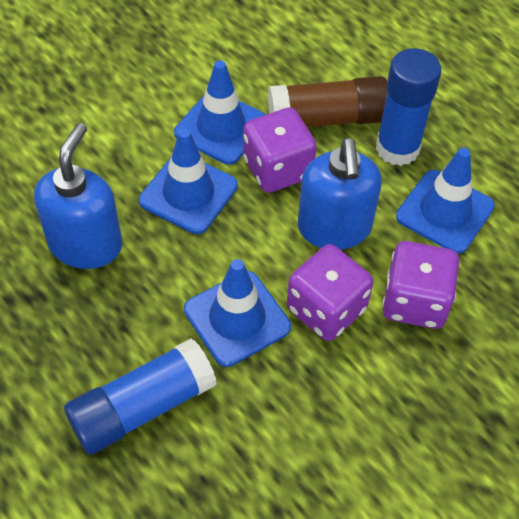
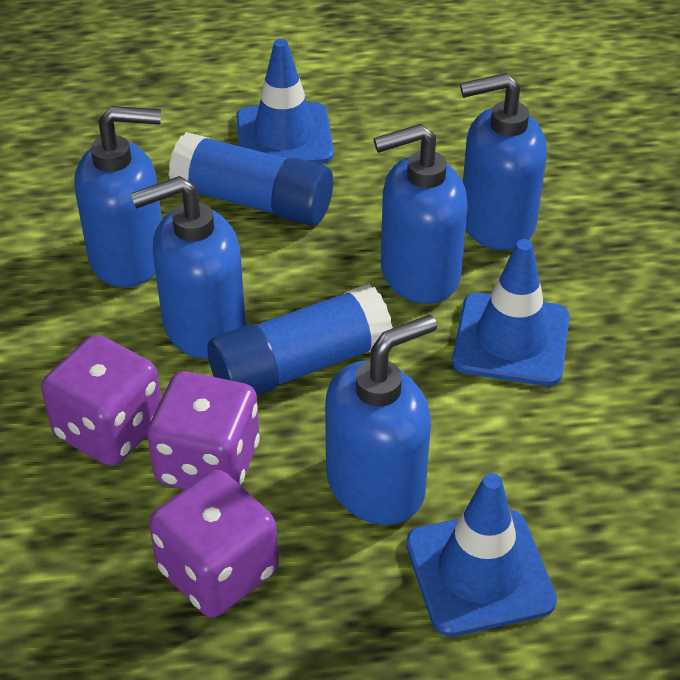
blue soap dispenser: [34,123,122,269] [298,138,382,250] = 2 -> [75,106,162,287] [130,176,246,359] [325,315,437,525] [373,124,468,304] [460,73,547,250] = 5
blue traffic cone: [139,128,238,234] [174,60,266,165] [184,259,291,367] [396,148,495,254] = 4 -> [236,39,334,164] [406,473,557,637] [452,239,570,386] = 3
brown glue stick: [268,76,387,127] = 1 -> none = 0

